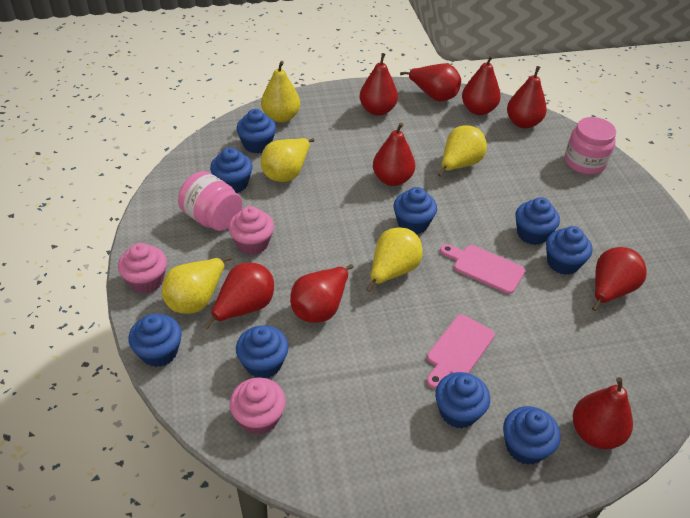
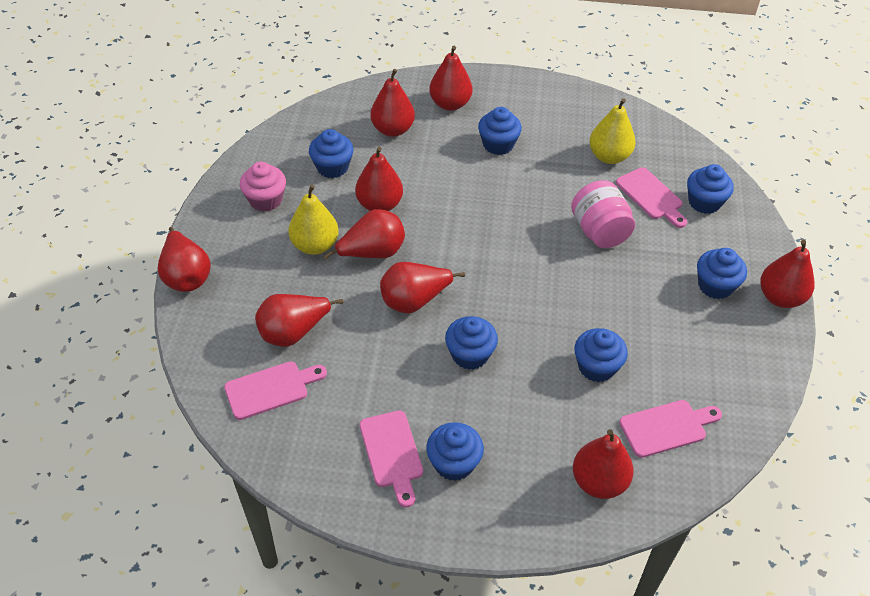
blue cupcake: [129,314,182,367] [210,147,252,193] [236,109,276,153] [236,325,289,378] [394,187,437,234] [435,372,490,428] [503,406,560,465] [515,197,560,245] [546,226,592,275] = 9 -> [309,129,353,178] [426,422,484,481] [445,316,498,370] [478,107,522,155] [574,328,628,382] [687,164,734,214] [697,248,747,299] = 7
pink cupcake: [118,243,167,293] [228,206,274,255] [230,378,286,435] = 3 -> [240,162,286,211] = 1
pink cutting board: [427,315,495,389] [440,244,525,294] = 2 -> [224,361,327,420] [360,411,423,508] [616,167,687,228] [619,400,722,458] = 4
pink jar: [178,171,242,231] [565,117,616,175] = 2 -> [571,180,635,248] = 1
yellow pear: [162,256,232,314] [261,61,300,123] [261,138,315,182] [366,227,423,292] [438,125,487,177] = 5 -> [288,185,339,255] [589,98,636,164] = 2

